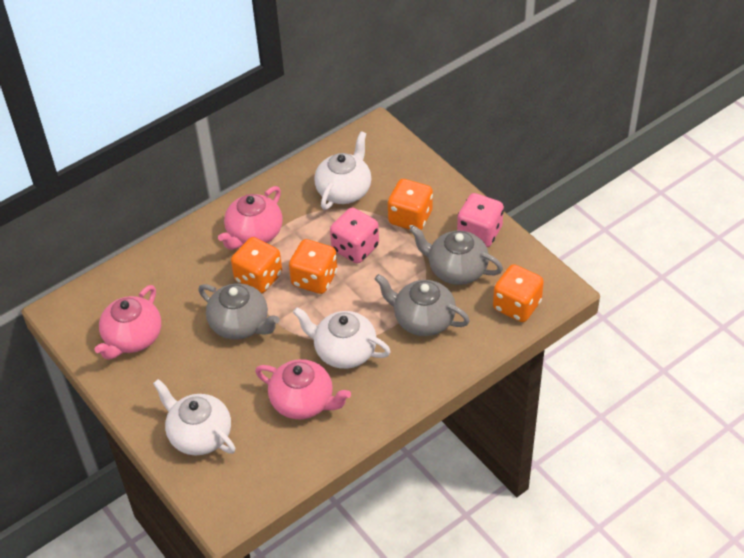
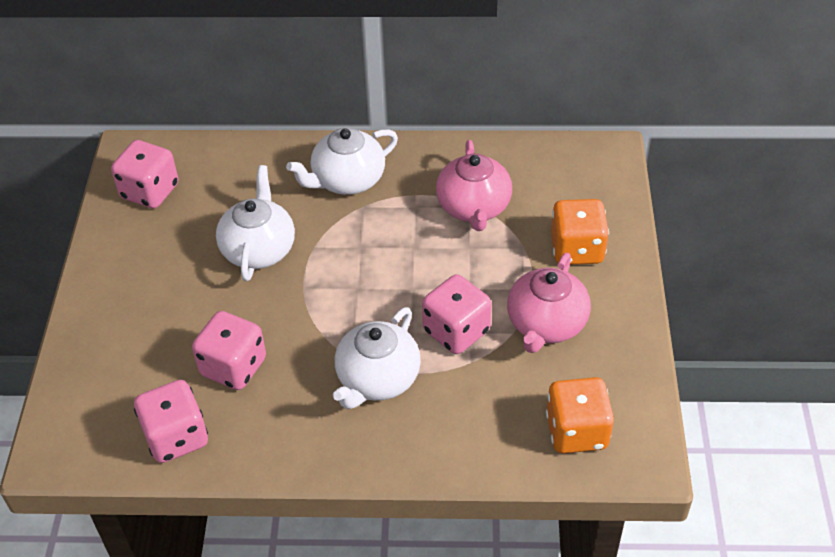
grey teapot: [198,283,280,340] [375,274,470,336] [409,225,503,285] = 3 -> none = 0
orange dice: [231,237,282,293] [289,239,337,294] [388,179,433,230] [493,264,544,322] = 4 -> [546,377,614,454] [551,199,609,265] = 2
pink dice: [330,208,379,263] [457,193,504,247] = 2 -> [111,140,178,209] [134,380,208,463] [192,311,266,390] [422,275,492,354] = 4
pink teapot: [94,285,161,360] [218,186,283,250] [255,359,351,419] = 3 -> [436,140,512,231] [507,253,591,353] = 2

